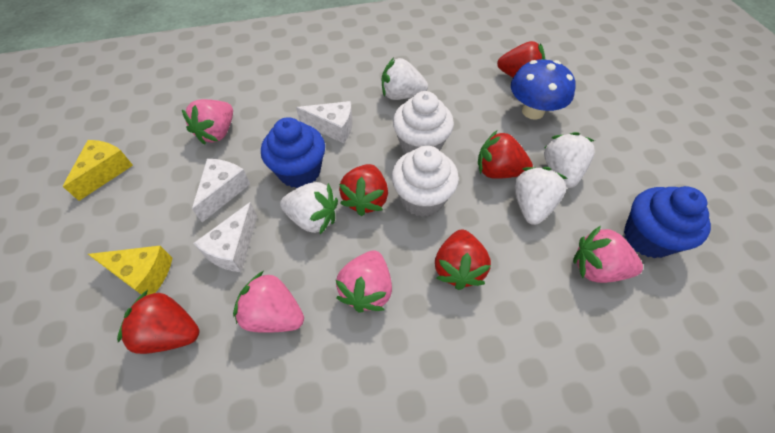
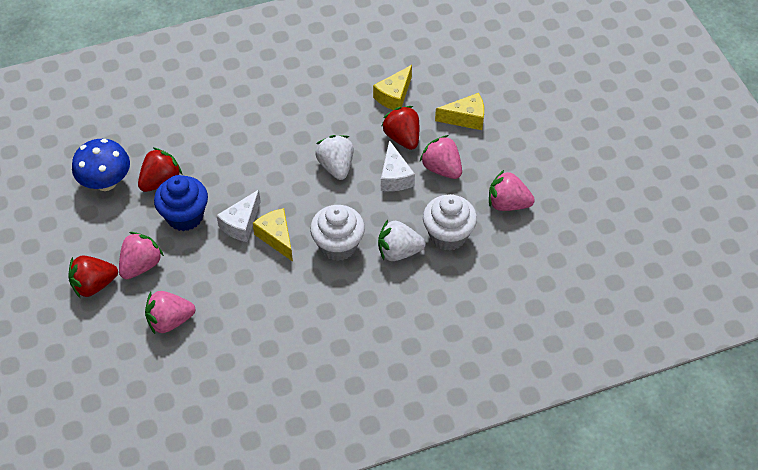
blue cupcake: [261,117,325,188] [624,186,711,258] = 2 -> [154,175,208,231] = 1
red strawberry: [117,290,199,354] [339,164,388,216] [435,230,491,290] [478,131,533,179] [497,41,545,77] = 5 -> [68,256,118,299] [138,148,182,192] [382,106,419,150] = 3
white cheese: [192,159,250,222] [194,202,257,272] [296,101,353,143] = 3 -> [216,190,261,242] [381,140,415,191] = 2
white strawberry: [280,182,338,234] [382,58,428,100] [514,167,568,225] [544,132,595,188] = 4 -> [315,135,354,180] [378,220,426,261] = 2
yellow cheese: [63,140,133,201] [88,246,172,295] = 2 -> [253,208,293,262] [373,65,412,110] [435,93,484,130] = 3

